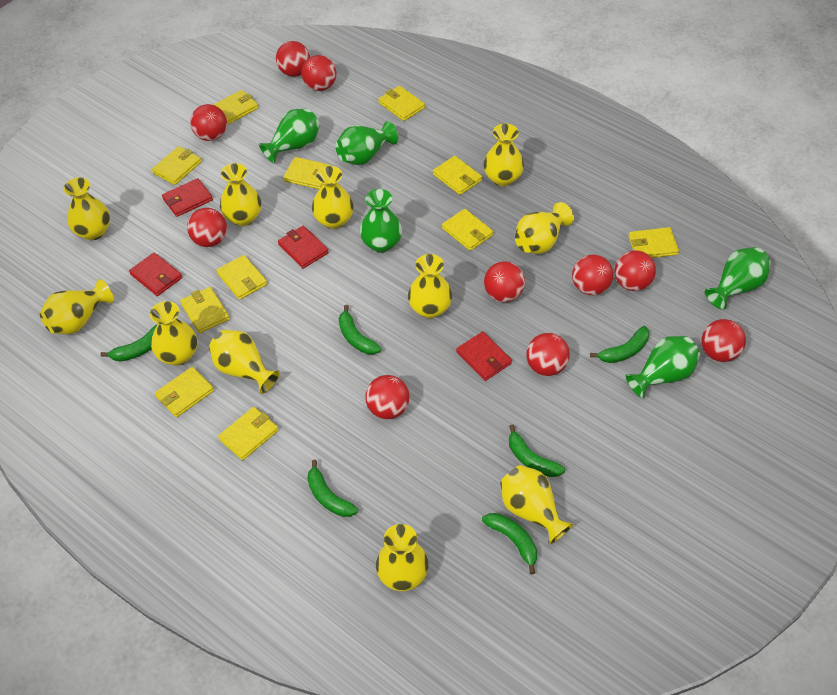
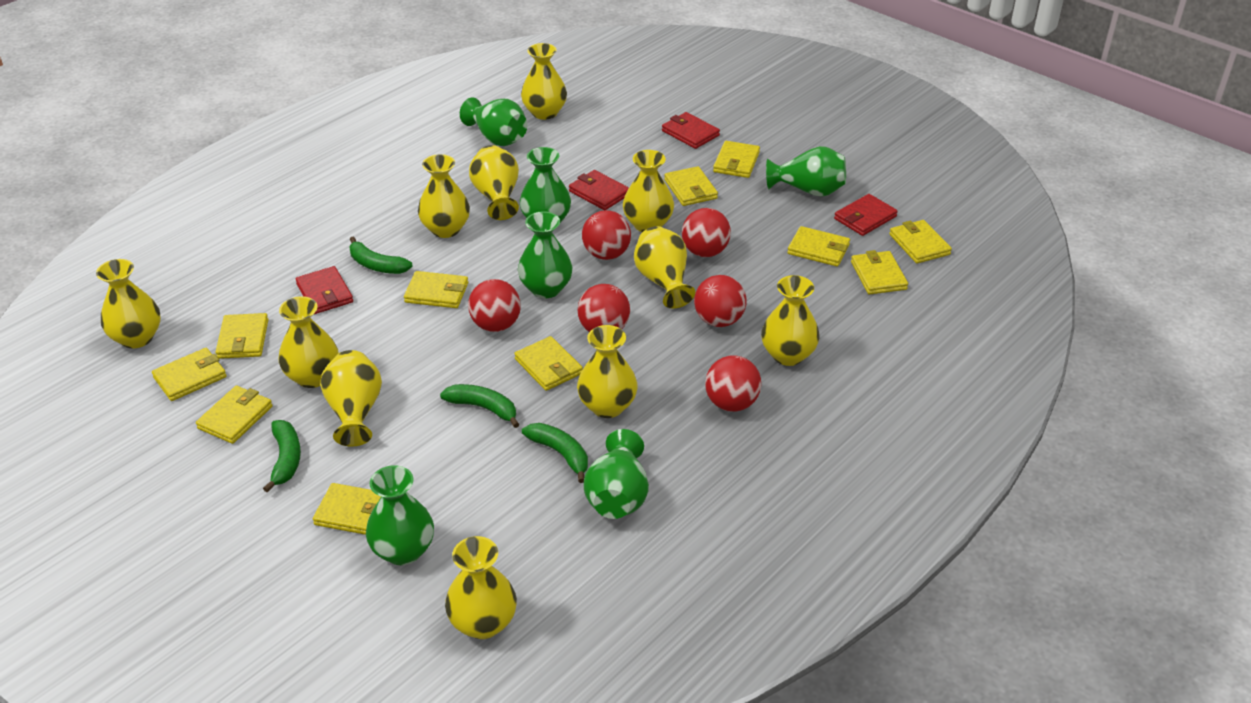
green banana: [100,324,158,362] [307,460,358,517] [339,305,381,354] [482,513,537,574] [509,424,565,477] [590,326,649,363] = 6 -> [263,420,301,493] [349,236,413,274] [440,384,519,428] [522,423,588,483] = 4
green vase: [259,108,320,163] [335,121,398,165] [360,189,402,253] [626,336,700,398] [705,247,771,310] = 5 -> [366,465,434,565] [460,97,527,146] [518,211,573,298] [520,147,571,223] [584,429,649,519] [766,146,846,197] = 6
red ball: [187,208,227,247] [190,104,227,141] [276,41,310,77] [302,55,336,91] [365,375,410,419] [484,261,525,302] [526,333,570,376] [572,254,613,295] [614,250,656,291] [702,319,746,362] = 10 -> [468,279,521,332] [578,284,630,332] [582,210,631,260] [682,208,731,257] [694,275,746,327] [705,356,761,412] = 6

